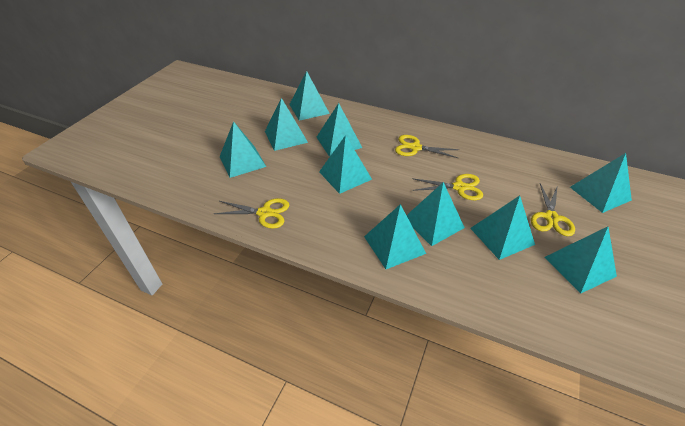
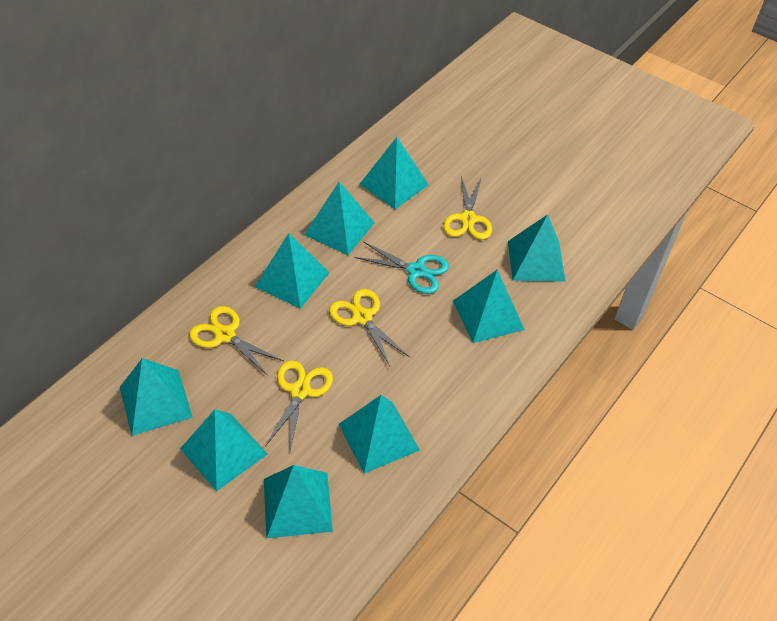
turquoise pyramid: [219,121,266,178] [265,98,308,151] [289,71,330,121] [317,103,362,157] [319,135,372,194] [364,204,426,269] [407,182,465,246] [470,196,535,260] [544,227,617,294] [570,153,632,213] = 10 -> [120,358,193,436] [180,409,268,492] [255,233,329,309] [264,465,333,538] [304,182,374,255] [338,395,420,473] [360,137,429,209] [453,270,525,343] [508,214,566,282] = 9
turquoise scissors: none = 0 -> [355,242,449,294] = 1

